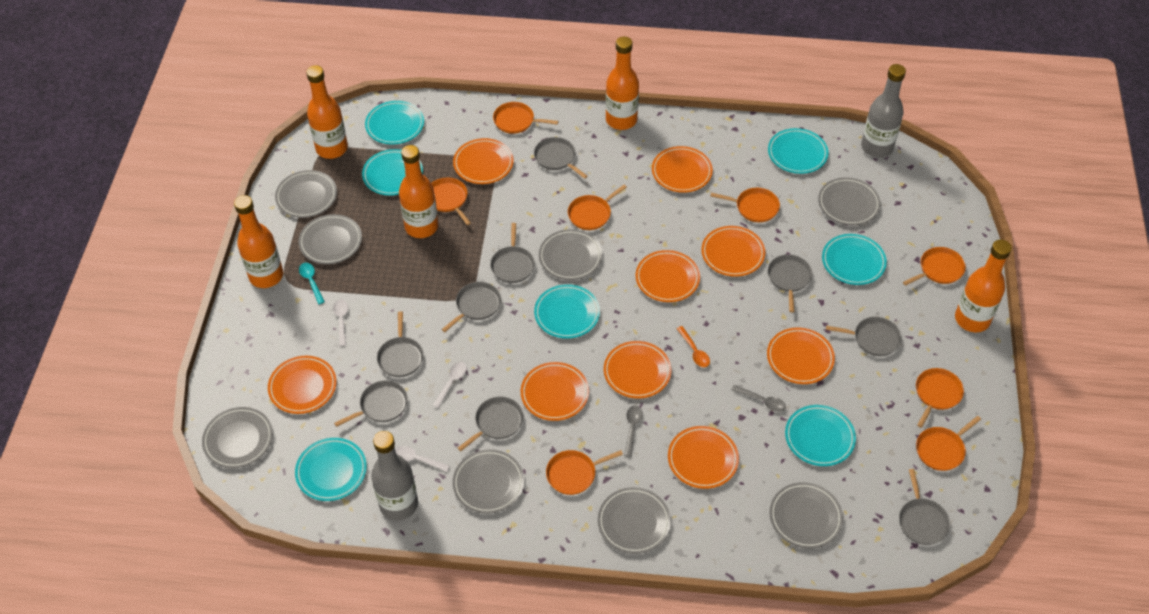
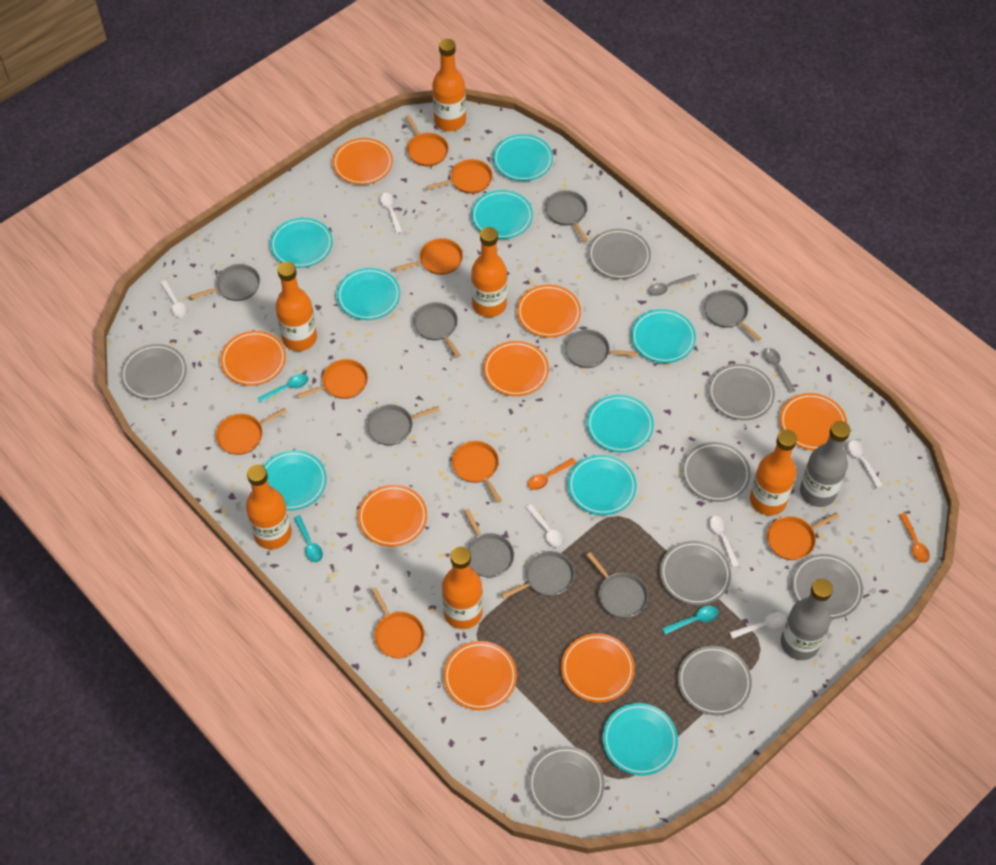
orange bottle: [234,195,283,288] [306,65,348,159] [399,145,438,238] [606,36,639,130] [955,240,1012,332] = 5 -> [246,464,291,550] [275,262,317,351] [432,39,466,131] [442,547,483,629] [471,227,507,317] [750,430,797,516] = 6
orange plate: [268,356,337,414] [453,138,514,184] [521,362,589,421] [604,341,671,398] [635,250,700,302] [652,146,713,193] [668,426,739,489] [701,226,765,277] [767,328,835,384] = 9 -> [220,331,286,386] [332,138,393,185] [358,485,427,547] [443,641,517,710] [483,341,549,396] [517,285,581,338] [561,633,635,703] [780,393,847,451] = 8
orange spoon: [677,326,710,367] = 1 -> [528,458,576,490] [899,513,930,563] = 2
turquoise plate: [295,438,367,501] [362,149,423,196] [365,101,424,144] [534,284,600,339] [768,128,829,174] [785,405,856,466] [822,234,887,285] = 7 -> [263,450,327,511] [270,218,333,268] [337,268,401,320] [471,190,533,239] [493,134,553,181] [568,455,637,515] [587,395,654,453] [603,703,678,776] [631,309,696,363] = 9
turquoise spoon: [299,263,325,304] = 1 -> [258,374,309,403] [294,515,323,562] [662,606,718,635] = 3
white spoon: [333,300,348,346] [395,446,450,472] [433,362,467,408] = 3 -> [161,280,188,318] [380,193,402,234] [526,504,564,548] [709,516,739,568] [730,612,787,639] [848,441,883,488] = 6

